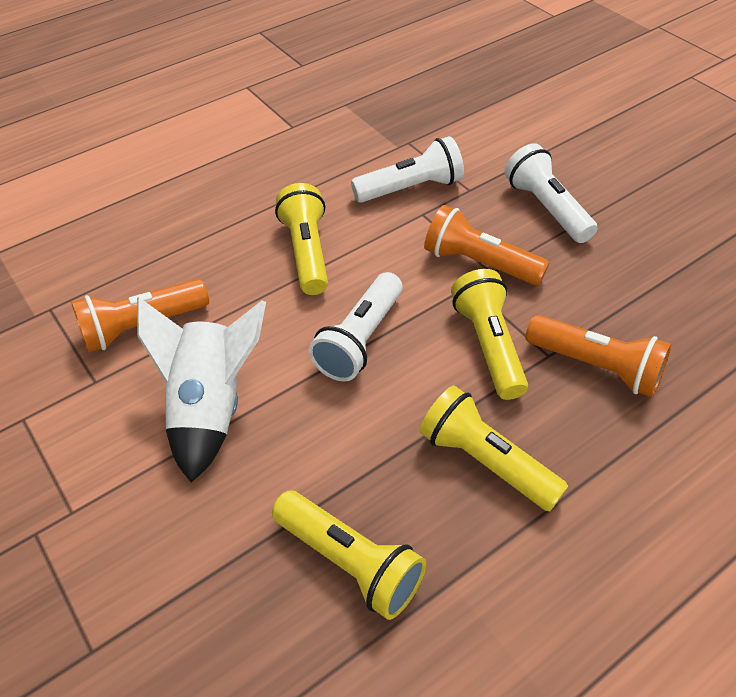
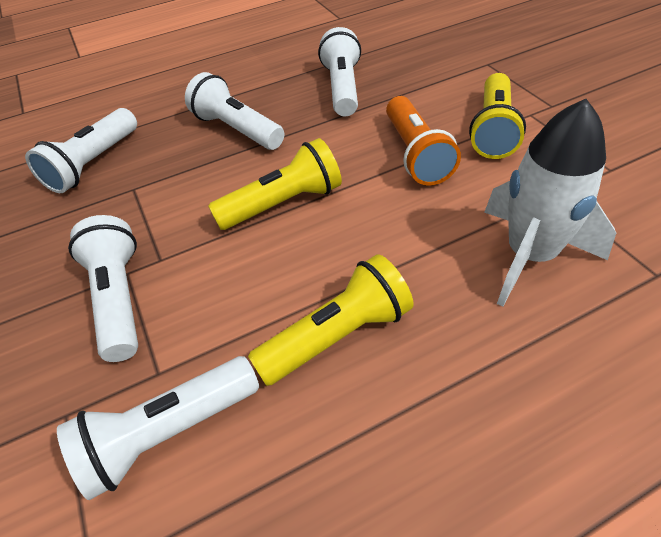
orange flashlight: [71,279,209,353] [424,205,549,285] [526,315,672,397] = 3 -> [386,96,461,186] = 1
white flashlight: [309,272,403,382] [351,136,464,203] [505,143,598,243] = 3 -> [25,108,137,193] [57,356,259,500] [68,215,138,362] [185,72,284,150] [318,27,361,116] = 5
yellow flashlight: [272,490,426,620] [275,183,328,295] [419,385,568,512] [451,269,528,400] = 4 -> [208,138,342,230] [248,254,414,386] [469,73,526,159] = 3

